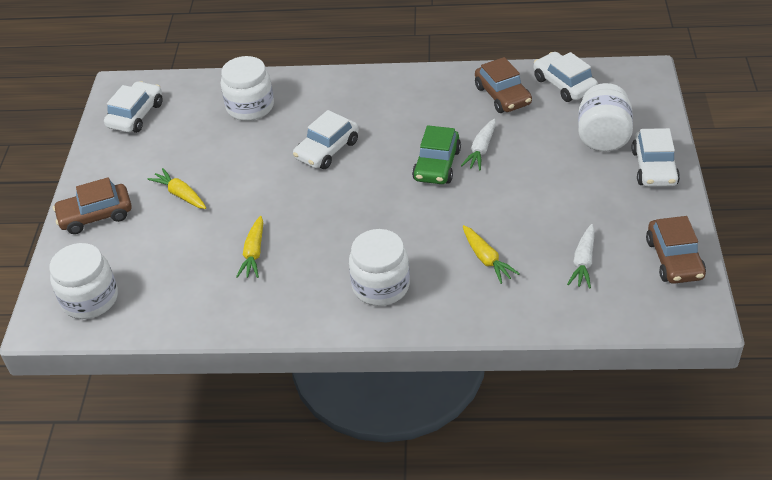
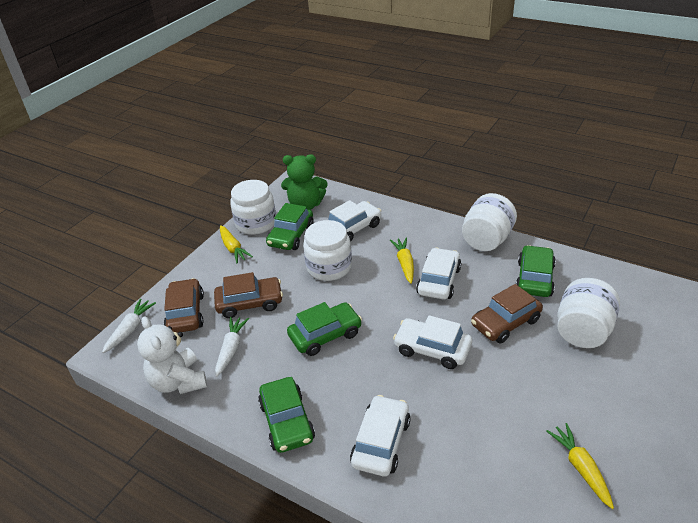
green car: [412,125,461,184] = 1 -> [258,377,315,453] [266,203,314,250] [287,302,362,356] [516,245,556,297] = 4
green teddy bear: none = 0 -> [281,154,328,210] = 1
white teddy bear: none = 0 -> [137,316,207,394] = 1

